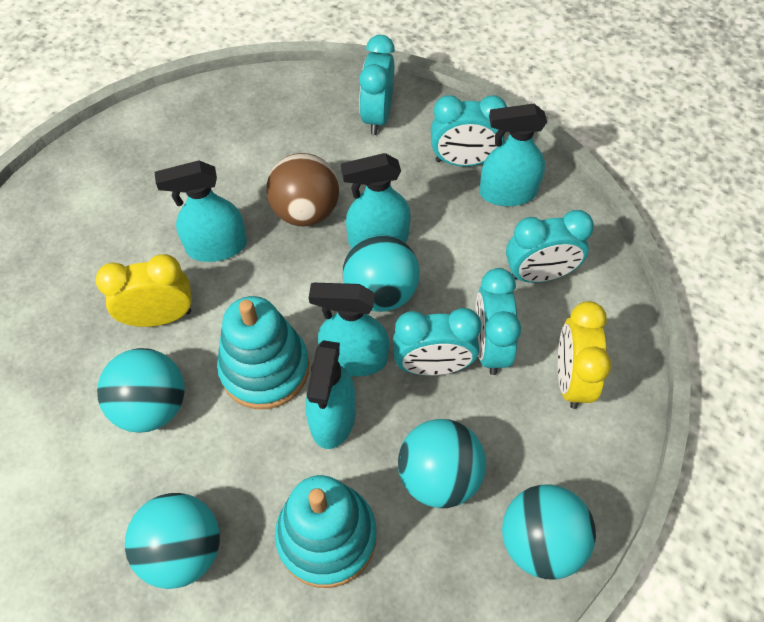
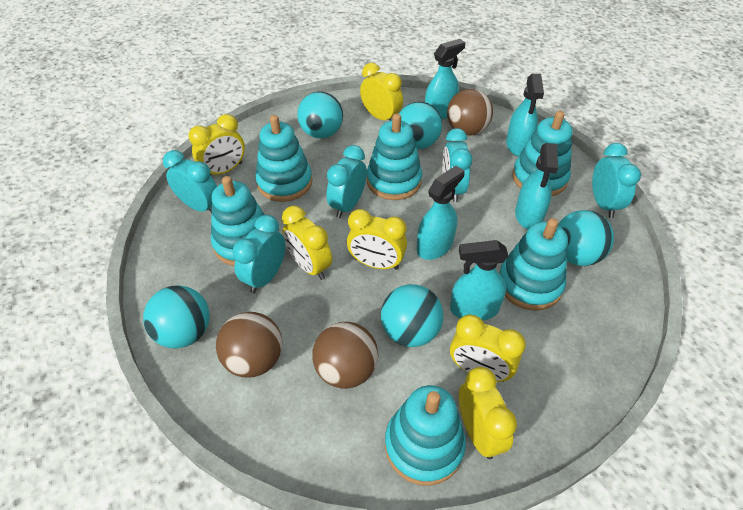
brown ball: [266,153,339,226] = 1 -> [216,312,282,378] [312,322,378,389] [447,89,493,135] = 3
turquoise stacking toy: [217,296,309,409] [275,475,376,588] = 2 -> [211,176,265,266] [255,115,312,202] [367,114,422,200] [385,385,466,486] [499,218,568,310] [512,111,573,196] = 6
yellow clock: [96,254,192,327] [558,301,611,409] = 2 -> [189,114,245,176] [282,206,332,280] [347,209,407,270] [360,63,403,121] [450,314,526,382] [459,367,517,459] = 6

